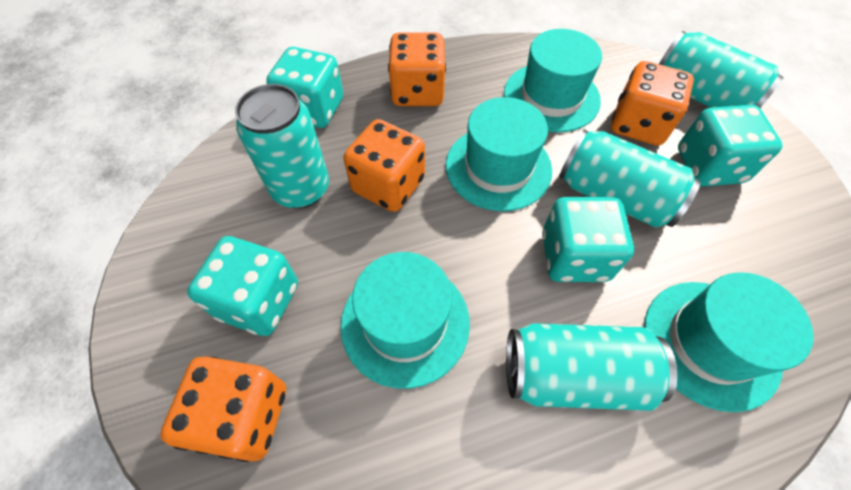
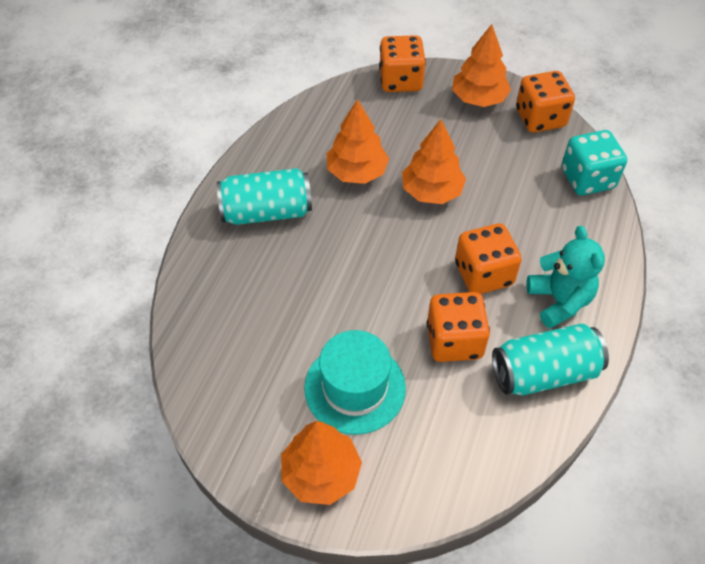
orange tree: none = 0 -> [281,421,362,505] [326,99,389,184] [402,120,466,204] [452,24,511,107] = 4
turquoise can: [235,84,329,209] [506,323,677,411] [559,129,701,228] [659,31,784,108] = 4 -> [217,168,312,225] [492,323,609,396] = 2
turquoise dice: [187,236,298,336] [266,47,343,128] [542,197,634,282] [678,105,783,187] = 4 -> [562,130,627,195] = 1
turquoise hat: [341,252,470,389] [446,97,552,211] [504,29,602,132] [644,272,814,412] = 4 -> [304,330,406,435] = 1
turquoise teddy bear: none = 0 -> [527,226,605,328] = 1

